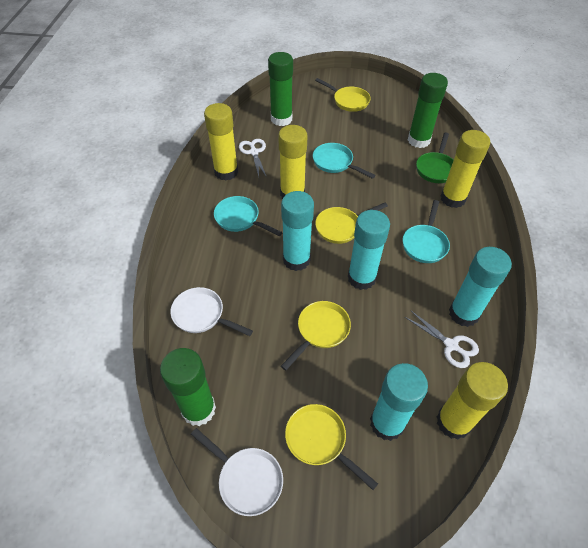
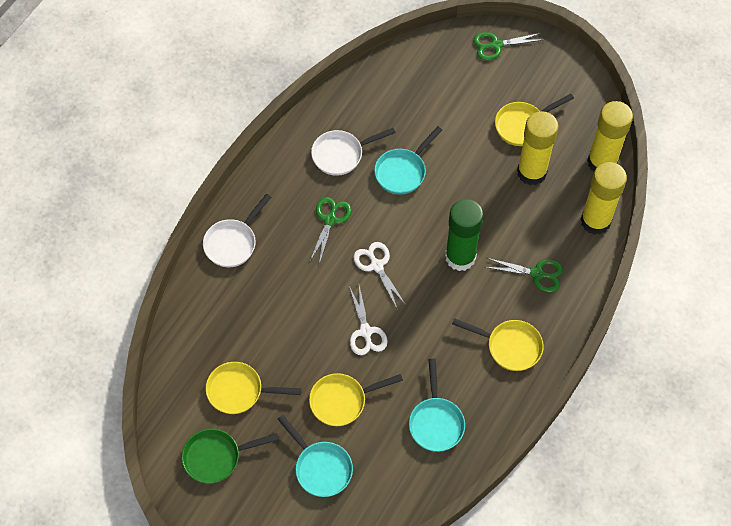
green glue stick: [160,348,216,426] [268,52,293,126] [408,73,448,148] = 3 -> [445,199,483,271] = 1
green scissors: none = 0 -> [310,197,352,264] [473,32,545,60] [485,258,563,292] = 3
turquoise glue stick: [281,191,314,271] [348,210,390,290] [370,363,428,441] [449,247,512,327] = 4 -> none = 0
yellow glue stick: [204,103,238,181] [278,125,307,199] [437,362,508,439] [441,130,490,208] = 4 -> [517,111,559,185] [580,162,627,235] [587,101,633,171] = 3

